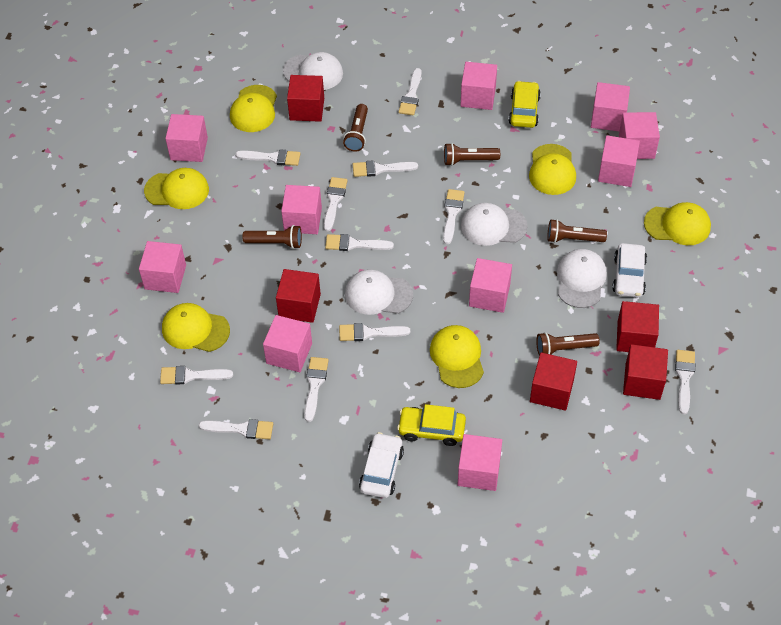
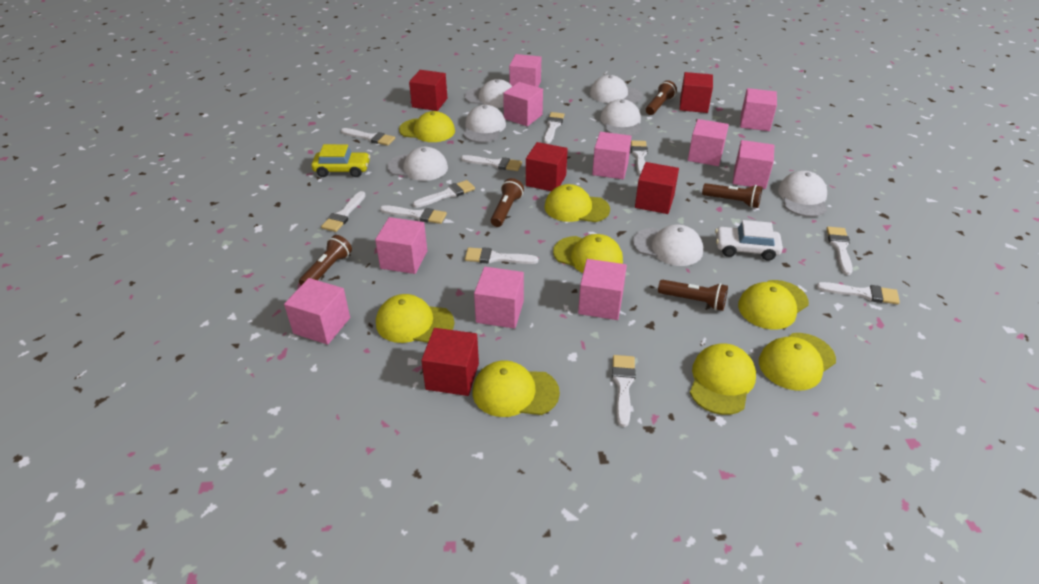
white cap: [283,52,343,90] [345,270,413,315] [461,203,528,246] [557,249,607,308] = 4 -> [387,147,448,181] [463,105,506,143] [464,79,512,108] [590,75,642,103] [600,99,641,136] [633,225,703,266] [778,171,827,217] = 7
white car: [359,432,404,498] [612,243,647,297] = 2 -> [715,220,783,261] = 1
yellow cap: [144,168,209,209] [162,303,230,352] [230,85,277,132] [430,325,484,388] [529,144,576,195] [644,202,711,245] = 6 -> [376,294,454,343] [399,111,455,142] [473,360,560,417] [544,184,610,222] [553,234,623,273] [690,343,756,415] [738,280,809,330] [759,333,836,390] = 8
yellow car: [397,404,466,446] [508,81,541,128] = 2 -> [311,144,370,177] = 1

